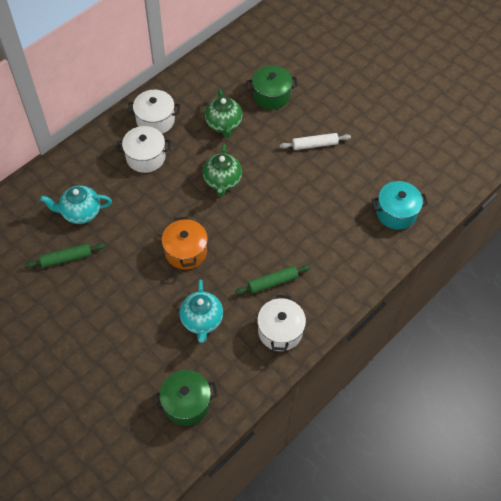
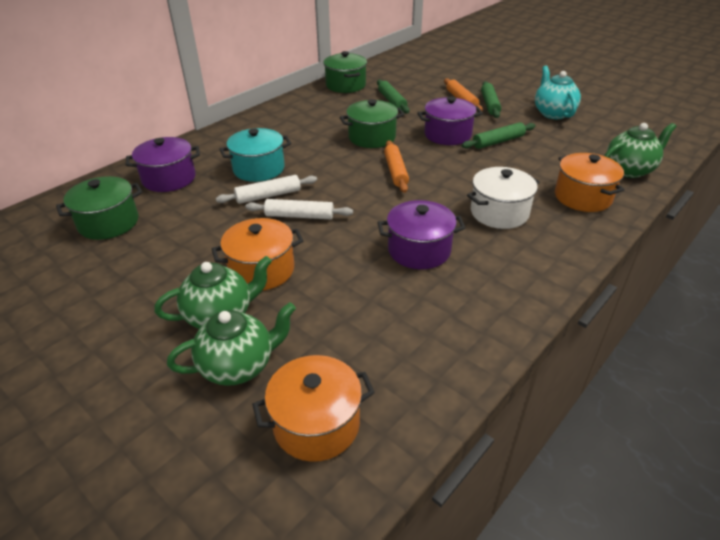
green pot: [153,370,218,426] [247,65,298,110] = 2 -> [56,176,142,240] [324,51,367,93] [340,99,405,148] = 3
green rolling pin: [25,243,105,268] [235,265,311,295] = 2 -> [377,79,410,113] [462,122,536,149] [481,81,501,118] = 3
green teapot: [203,144,242,197] [205,89,242,138] = 2 -> [154,256,272,329] [167,302,296,386] [604,123,676,178] = 3
orange pot: [162,216,208,270] = 1 -> [212,218,304,291] [252,355,375,462] [555,153,624,212] = 3
orange rolling pin: none = 0 -> [384,140,409,193] [444,78,483,112] = 2
purple pot: none = 0 -> [126,137,200,192] [378,200,465,269] [417,97,483,145] = 3
turquoise teapot: [40,185,112,224] [179,280,223,343] = 2 -> [535,66,581,119] = 1
white pot: [117,126,171,173] [128,90,180,134] [257,295,306,351] = 3 -> [467,167,540,229] = 1
white rolling pin: [279,133,351,150] = 1 -> [216,175,317,204] [245,199,353,219] = 2

